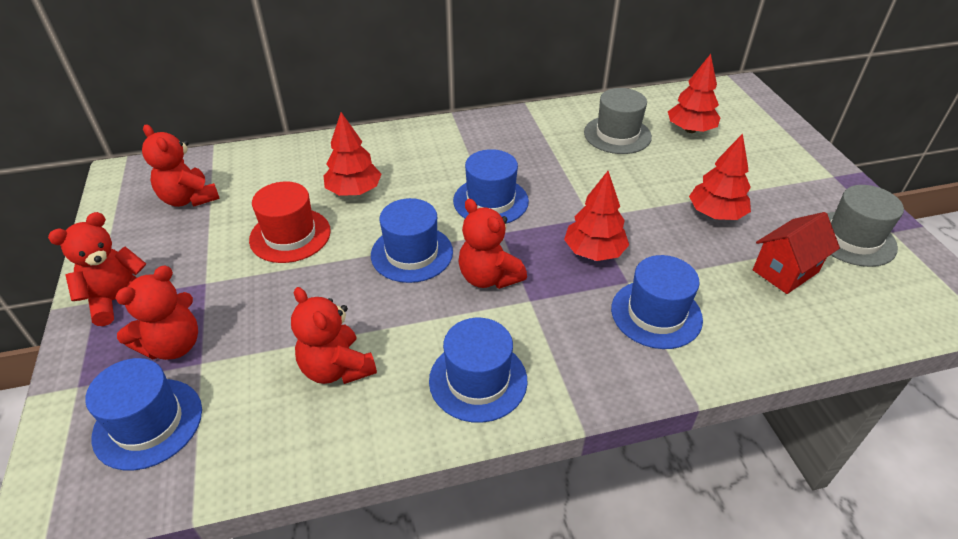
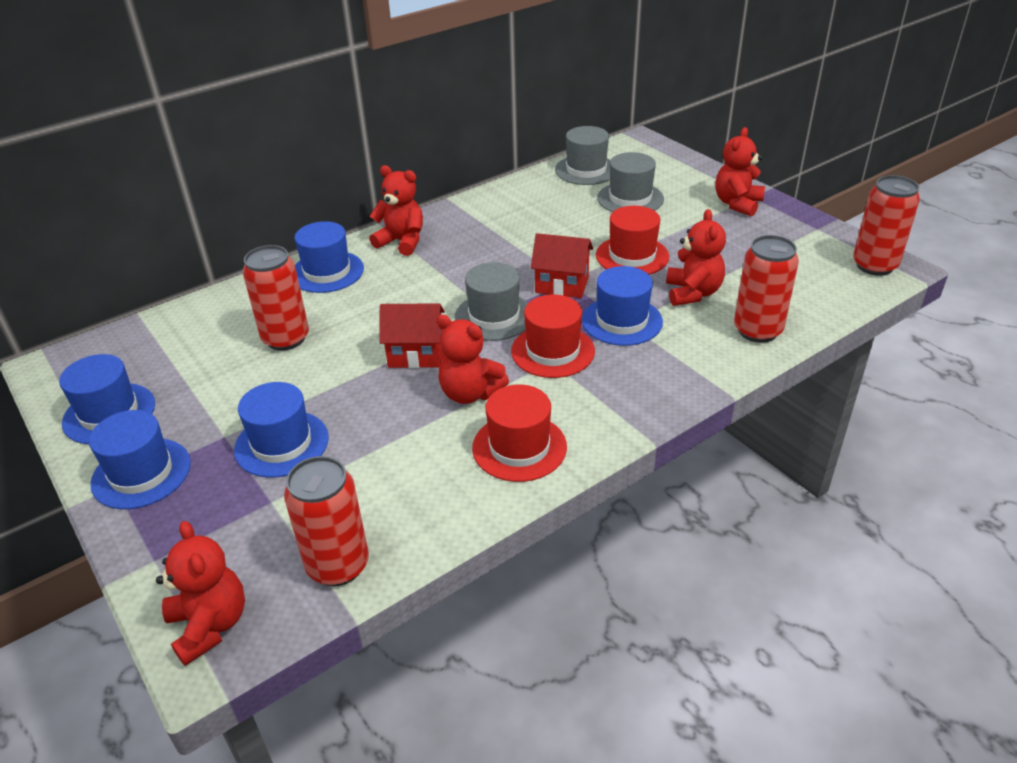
grey hat: [584,88,652,154] [827,185,904,267] = 2 -> [455,262,528,341] [555,126,611,185] [597,152,664,212] = 3
red can: none = 0 -> [243,245,309,351] [284,456,369,586] [734,235,799,343] [853,175,920,276] = 4
red hat: [249,181,331,263] = 1 -> [472,385,567,482] [511,295,595,378] [596,206,669,274] = 3
red house: [753,212,840,294] = 1 -> [379,303,445,368] [531,233,593,298] = 2
red tree: [324,112,381,196] [564,171,629,261] [668,54,720,133] [689,134,751,220] = 4 -> none = 0

